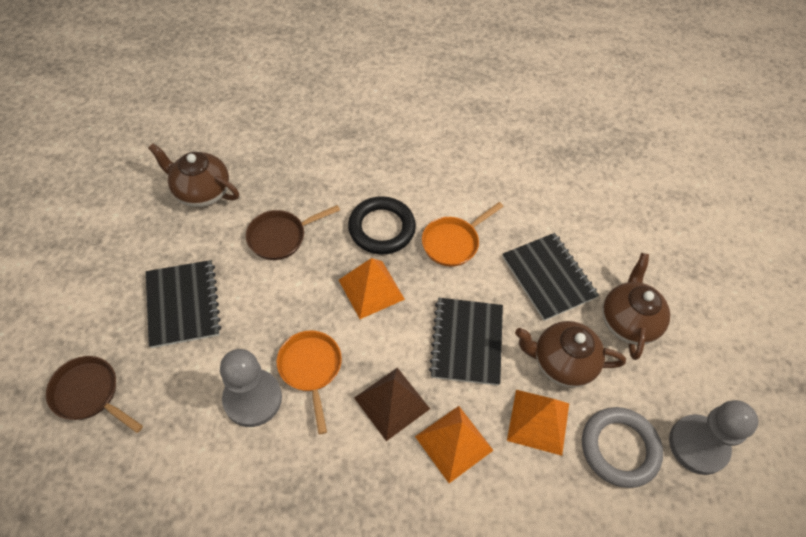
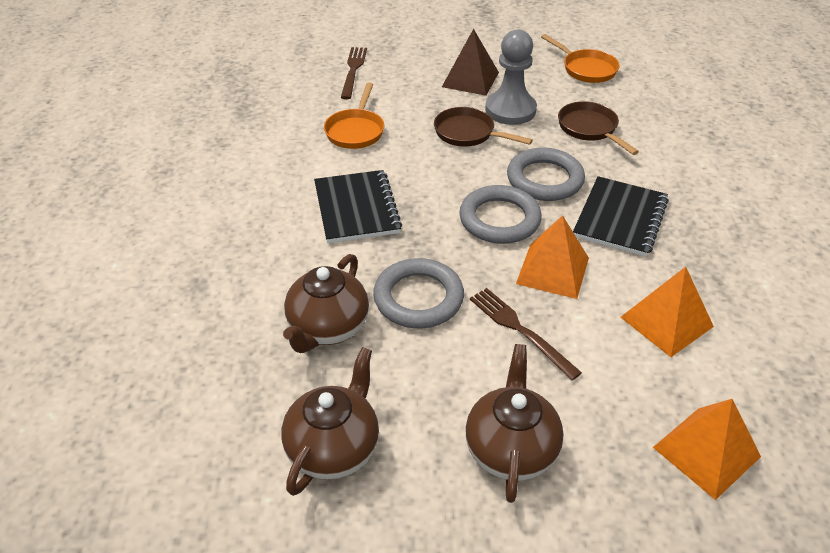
black notebook: [146,260,221,348] [429,298,503,386] [503,233,599,321] = 3 -> [314,170,402,243] [573,176,669,257] = 2
black ring: [348,196,416,254] = 1 -> none = 0
brown fork: none = 0 -> [341,47,367,99] [470,288,582,380] = 2
grey pawn: [220,349,282,427] [669,400,758,475] = 2 -> [485,30,537,125] = 1
grey ring: [582,407,663,488] = 1 -> [373,258,464,328] [459,185,542,244] [507,148,585,201] = 3

